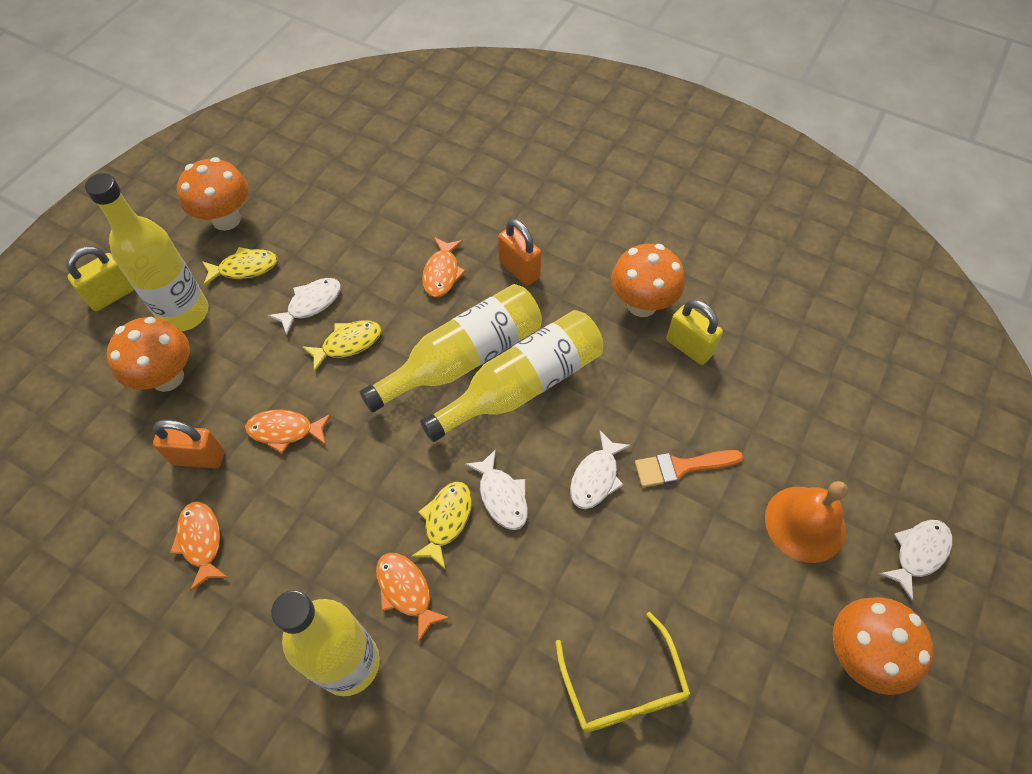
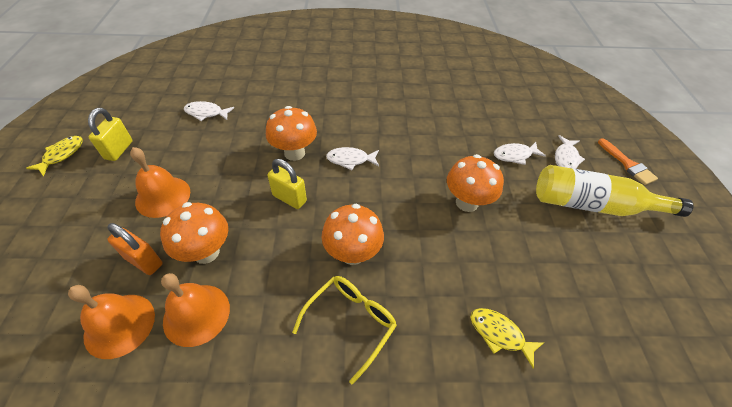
orange bell: [765,481,848,563] = 1 -> [68,285,155,359] [130,147,190,218] [161,273,230,347] = 3
orange fish: [170,502,228,591] [245,410,331,454] [376,553,450,642] [422,237,466,297] = 4 -> none = 0
orange padlock: [153,420,224,468] [498,219,541,286] = 2 -> [107,223,163,275] = 1
yellow bottle: [85,173,208,331] [271,590,380,696] [359,284,542,413] [420,310,604,442] = 4 -> [536,165,694,217] = 1
yellow fish: [202,247,278,286] [302,320,382,372] [411,482,472,569] = 3 -> [26,136,82,176] [470,308,544,369] = 2

